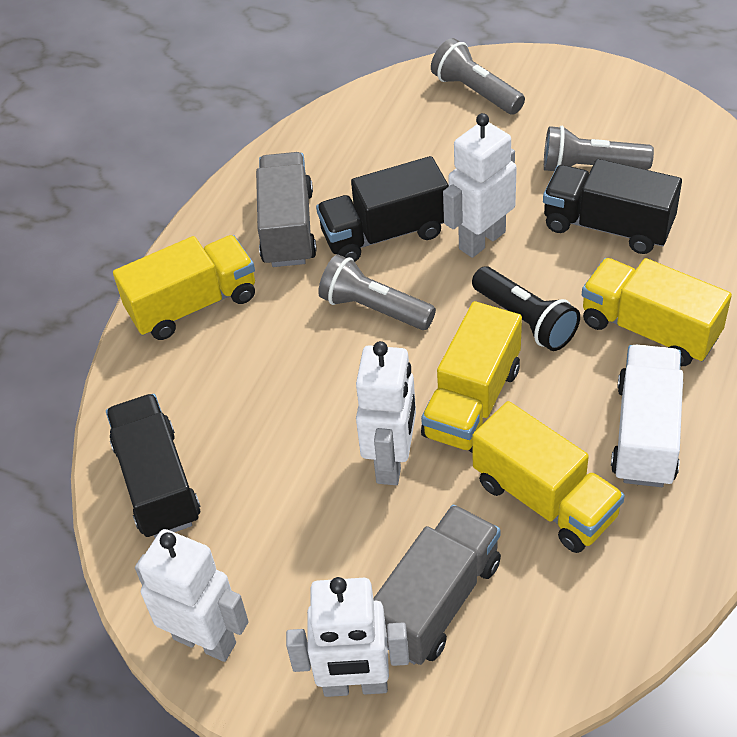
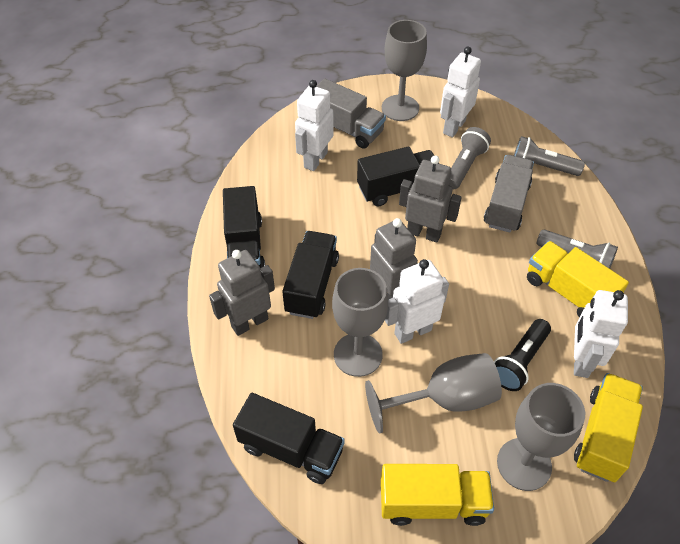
black truck: [106,394,201,538] [316,156,449,262] [543,159,682,254] = 3 -> [223,186,265,268] [233,393,345,484] [282,231,339,319] [357,147,434,206] = 4
grey goblet: none = 0 -> [332,268,388,377] [365,353,502,433] [382,20,427,121] [497,383,585,491] = 4
grey robot: none = 0 -> [209,250,275,336] [370,218,418,299] [399,156,462,243] = 3
white truck: [611,345,683,487] = 1 -> none = 0
yellow truck: [113,235,255,340] [421,301,522,453] [472,401,625,553] [582,258,732,366] = 4 -> [381,464,494,526] [527,241,629,318] [574,373,643,482] = 3

